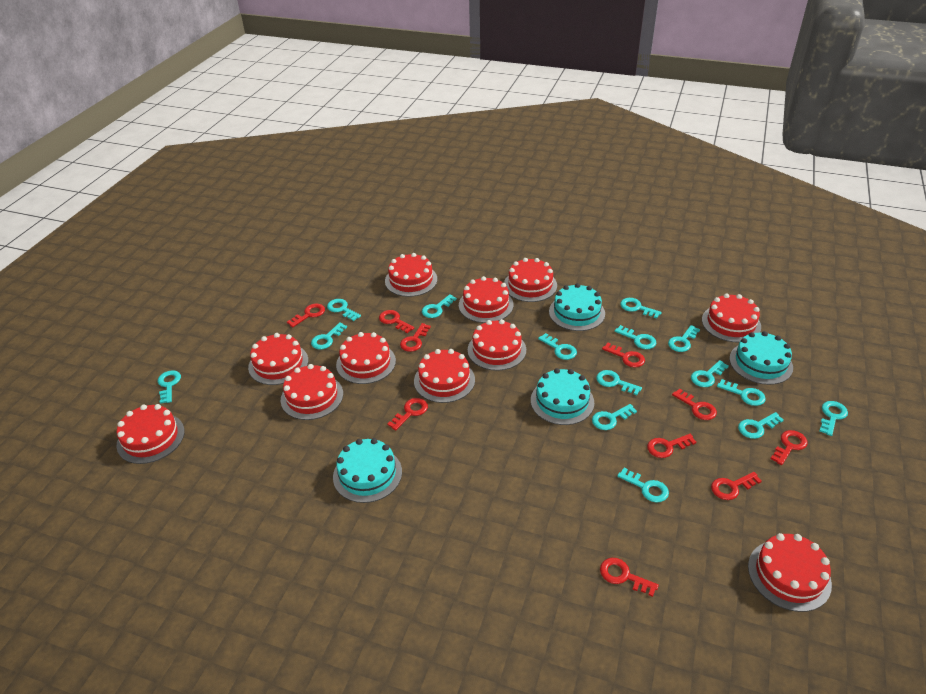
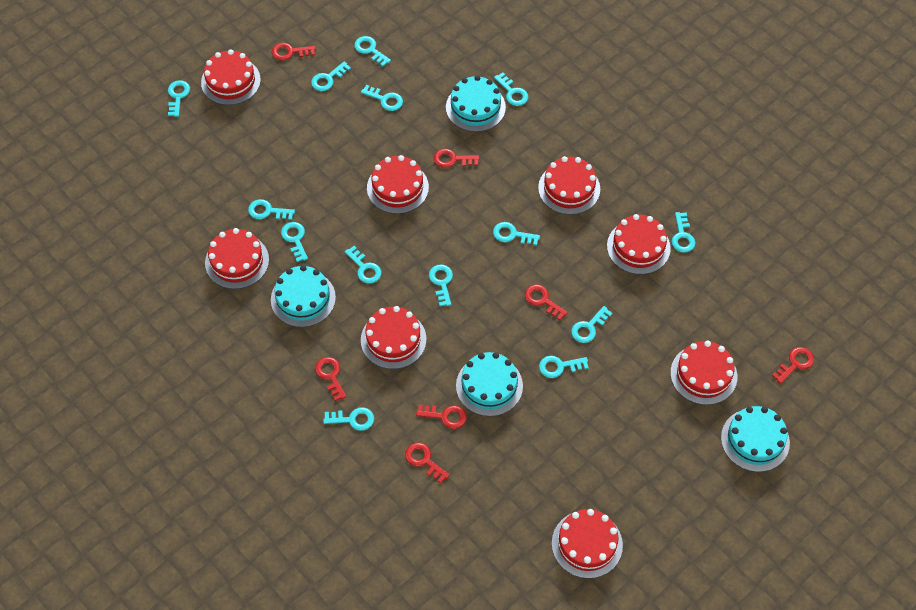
red cake: [116,404,185,464] [248,333,308,385] [281,364,343,420] [336,332,396,384] [385,253,437,297] [414,349,475,403] [459,276,513,323] [468,319,526,371] [504,258,557,302] [702,293,761,342] [748,533,832,612] = 11 -> [201,49,261,105] [205,228,269,289] [361,306,426,369] [367,155,429,214] [538,156,600,215] [552,509,623,579] [607,214,671,275] [670,341,737,405] = 8
red key: [287,304,325,327] [379,310,414,333] [387,398,428,430] [400,323,431,352] [600,558,659,597] [602,343,645,368] [647,434,696,458] [672,388,717,420] [711,472,762,500] [770,430,808,465] = 10 -> [272,43,316,61] [315,357,347,401] [405,443,449,483] [416,404,467,429] [434,149,480,168] [525,284,568,320] [772,347,814,384] = 7
turquoise key: [158,370,181,404] [311,322,347,349] [327,299,361,321] [422,294,457,318] [538,333,577,360] [592,404,637,430] [596,370,642,395] [615,325,656,349] [617,468,669,503] [620,298,662,319] [668,325,700,352] [691,360,729,387] [717,379,766,406] [738,412,784,439] [819,401,848,436] = 15 -> [168,80,190,117] [248,199,295,220] [281,222,308,262] [311,61,351,91] [323,407,374,431] [345,246,382,284] [354,36,391,66] [361,85,403,111] [429,265,453,306] [493,222,540,246] [494,73,528,106] [539,356,589,378] [571,306,612,343] [671,212,696,253] = 14

